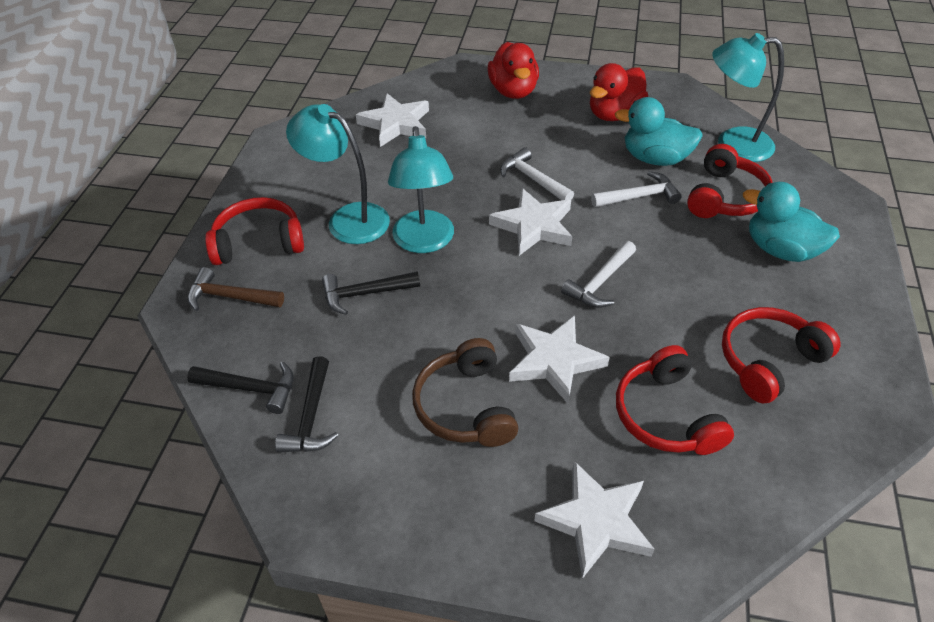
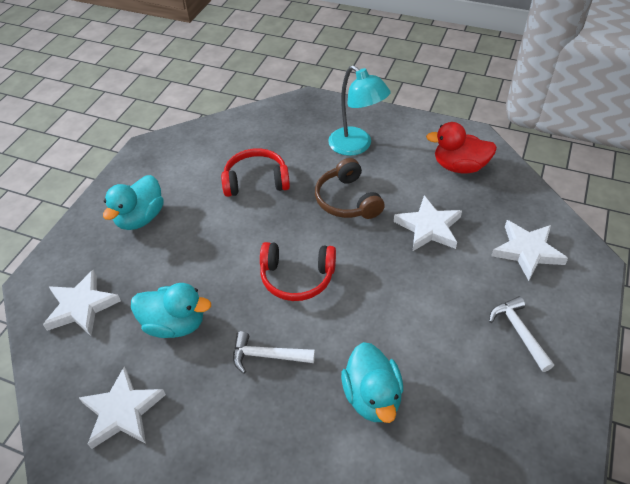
black hammer: [187,362,294,414] [275,356,339,452] [322,272,420,315] = 3 -> none = 0
brown hammer: [188,267,284,311] = 1 -> none = 0
red duck: [487,42,539,99] [590,63,648,121] = 2 -> [426,122,497,173] = 1
red headphones: [205,197,304,265] [616,345,734,455] [687,144,773,218] [722,307,840,403] = 4 -> [221,148,290,197] [260,242,336,301] = 2
turquoise duck: [615,97,703,166] [743,182,840,262] = 2 -> [103,175,164,230] [131,283,211,338] [341,342,403,423] = 3
turquoise lamp: [286,104,390,244] [388,126,454,253] [712,33,784,162] = 3 -> [328,65,391,156] = 1
white hammer: [500,147,574,200] [561,241,636,308] [591,171,682,207] = 3 -> [233,331,315,374] [489,296,554,372] = 2

